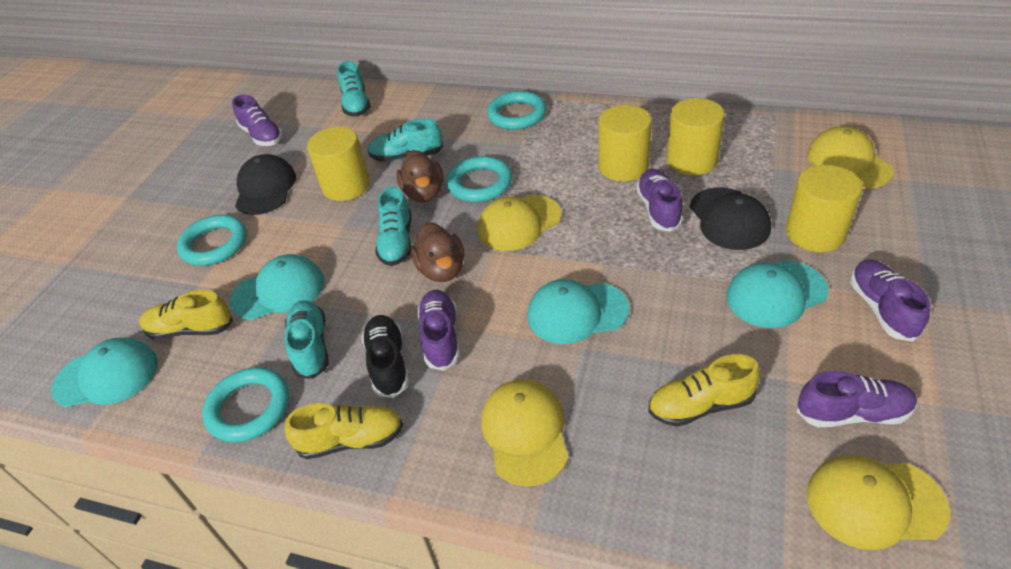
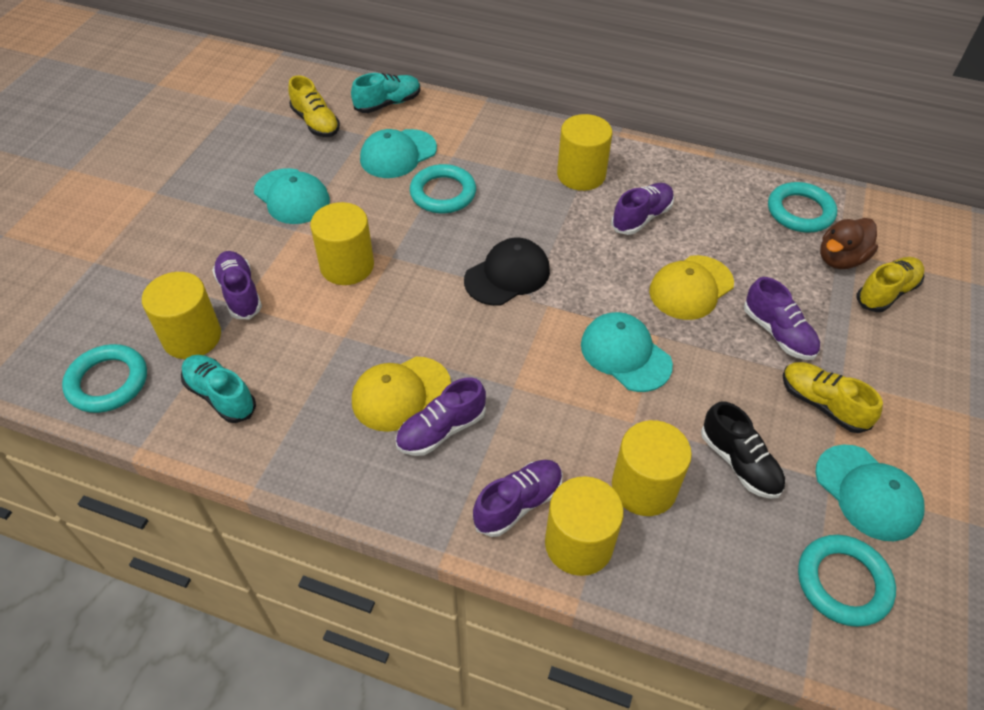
black cap: [235,154,296,215] [690,188,771,250] = 2 -> [464,238,550,306] = 1
brown duck: [397,150,444,202] [411,222,464,282] = 2 -> [820,218,878,269] = 1
turquoise shoe: [285,300,329,379] [337,61,370,117] [368,118,444,161] [375,187,412,266] = 4 -> [181,355,256,423] [351,73,421,113] = 2
yellow cap: [478,195,561,251] [481,379,569,487] [806,455,950,550] [807,126,894,189] = 4 -> [352,357,451,432] [649,255,734,320] = 2
yellow cylinder: [307,127,370,201] [599,105,652,182] [667,98,725,175] [786,165,862,252] = 4 -> [142,272,221,359] [310,202,374,285] [545,476,624,576] [557,114,612,191] [612,420,692,516] = 5

